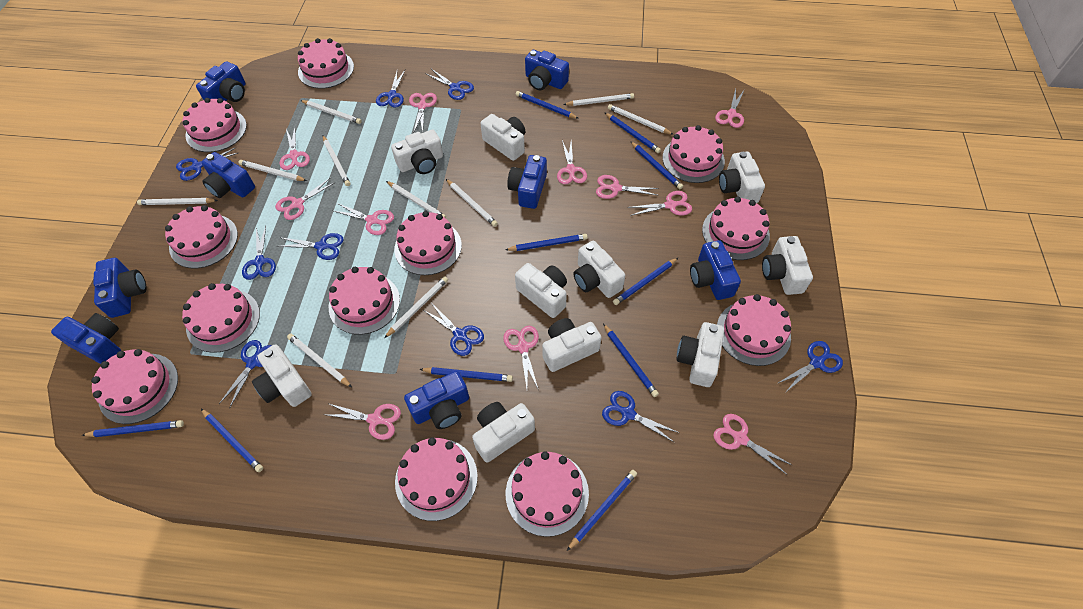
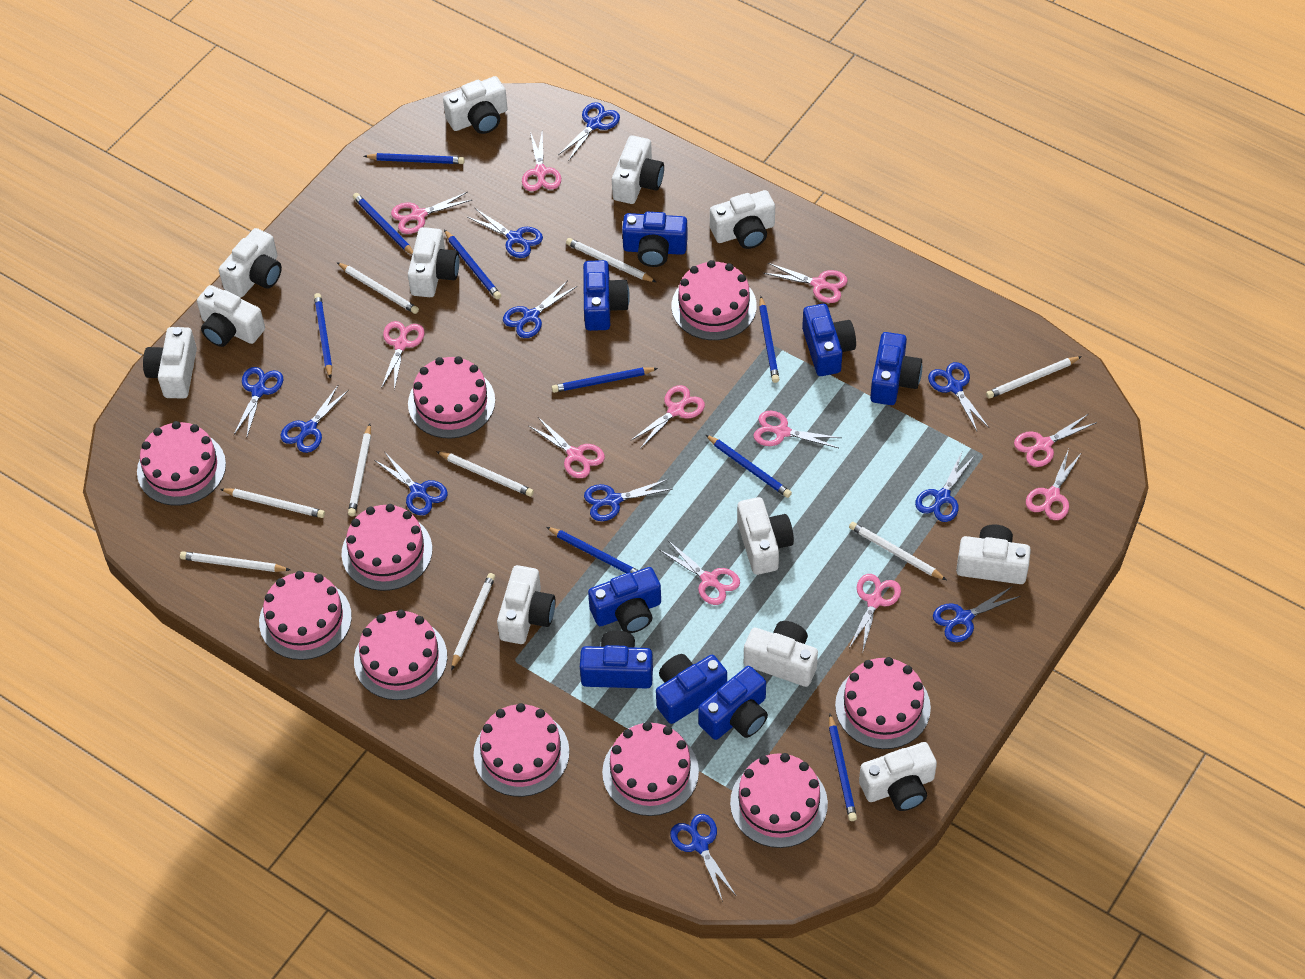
blue pencil: [82,420,184,437] [201,409,263,472] [419,367,513,382] [505,234,588,251] [516,91,579,119] [567,470,637,551] [603,324,659,397] [604,112,661,153] [613,258,678,305] [630,141,683,189] = 10 -> [314,293,332,379] [353,193,413,255] [364,153,465,164] [444,230,501,299] [546,527,638,573] [551,367,658,393] [705,434,792,498] [759,296,779,383] [829,714,857,821] = 9
blue scissors: [176,148,238,181] [219,340,272,407] [242,226,276,280] [277,233,344,260] [376,70,405,108] [424,304,484,356] [425,69,474,100] [602,391,679,443] [778,341,843,393] = 9 -> [234,367,283,436] [281,385,349,453] [374,451,448,515] [468,208,543,258] [503,280,577,338] [558,102,620,161] [584,479,672,521] [670,814,735,902] [915,450,975,522] [928,362,989,431] [933,586,1021,642] = 11
pink cake: [91,349,178,424] [165,205,238,268] [182,98,247,152] [182,283,260,353] [298,38,354,89] [329,267,400,335] [394,211,462,275] [395,437,478,521] [506,451,589,537] [662,125,725,183] [702,197,770,260] [717,294,791,366] = 12 -> [137,421,226,506] [259,571,352,660] [342,504,432,591] [354,610,447,700] [408,356,495,439] [474,703,569,797] [602,722,699,816] [672,260,757,340] [730,753,828,848] [835,657,931,749] = 10
white camera: [252,344,312,407] [391,129,443,174] [472,402,535,462] [480,114,525,161] [515,263,567,318] [542,318,602,372] [573,241,625,298] [676,322,724,387] [719,151,765,203] [762,236,813,295] = 10 -> [143,327,197,399] [197,285,265,347] [219,228,282,297] [408,227,459,297] [443,76,508,134] [497,565,556,644] [612,135,664,204] [710,190,775,249] [737,497,794,575] [744,621,818,687] [859,742,937,811] [956,524,1031,584] = 12
white pencil: [137,198,218,205] [238,160,307,181] [287,334,352,387] [300,100,362,124] [323,136,350,186] [385,276,448,338] [386,181,446,218] [446,179,498,227] [563,93,634,106] [608,104,674,135] = 10 -> [180,551,290,572] [220,488,325,518] [337,262,419,314] [348,423,371,516] [436,451,534,497] [451,573,495,670] [566,238,656,282] [849,522,947,580] [986,356,1082,399] = 9

